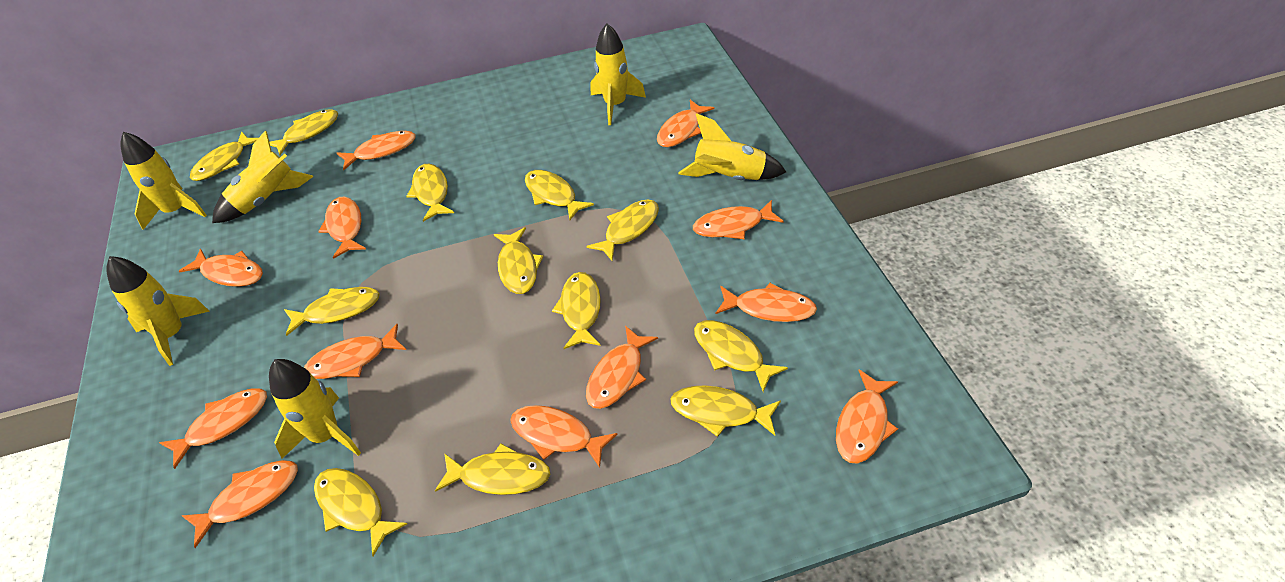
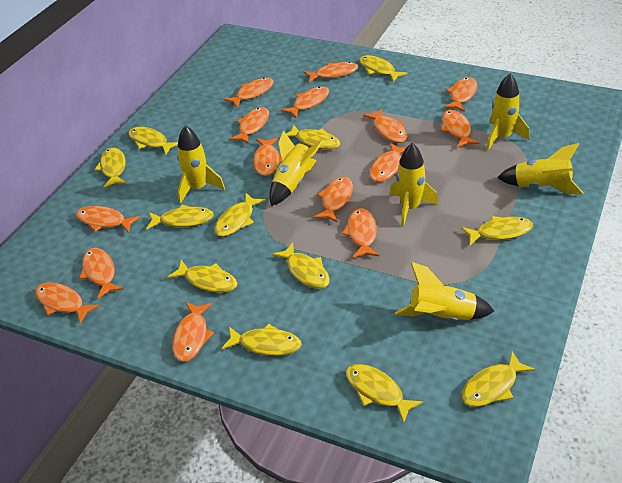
orange fish: [159,389,267,469] [179,249,263,287] [182,460,298,548] [304,324,406,379] [318,197,366,259] [337,131,416,170] [510,405,618,468] [586,326,658,409] [657,100,714,147] [693,200,784,239] [716,283,817,322] [836,370,898,464] = 12 -> [35,283,100,324] [76,206,140,233] [79,248,124,299] [172,302,214,362] [224,78,274,107] [229,107,269,144] [253,137,281,176] [281,86,329,118] [304,62,359,83] [314,177,353,223] [342,208,379,258] [363,109,407,143] [370,143,406,182] [441,110,479,148] [443,77,477,112] = 15

